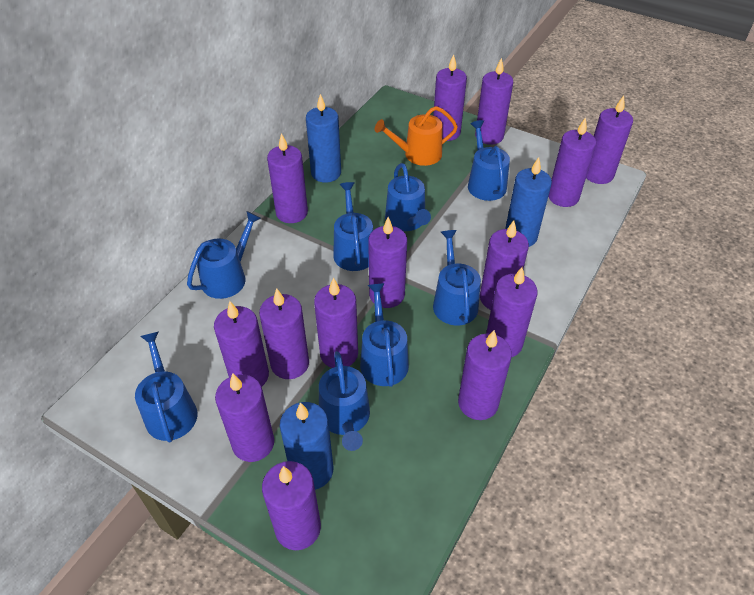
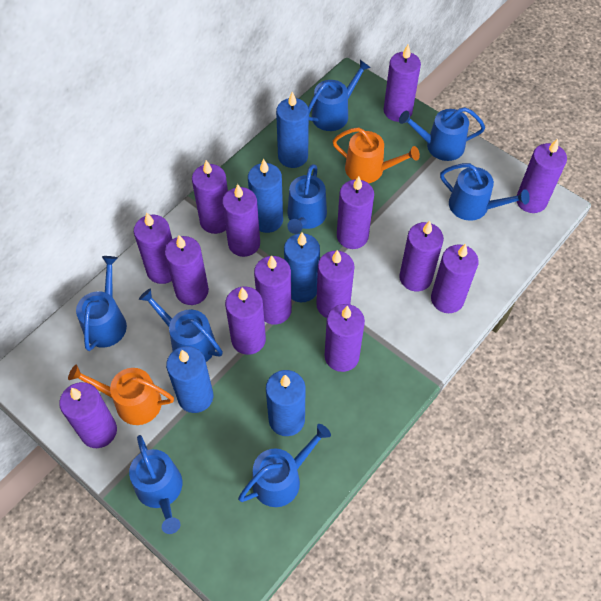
blue candle: [280,402,333,490] [306,94,341,183] [505,157,552,247] = 3 -> [166,346,213,413] [248,159,283,233] [266,370,306,436] [276,92,309,168] [284,232,320,302] = 5
orange watering can: [375,106,458,166] = 1 -> [68,365,174,425] [333,127,420,183] = 2

